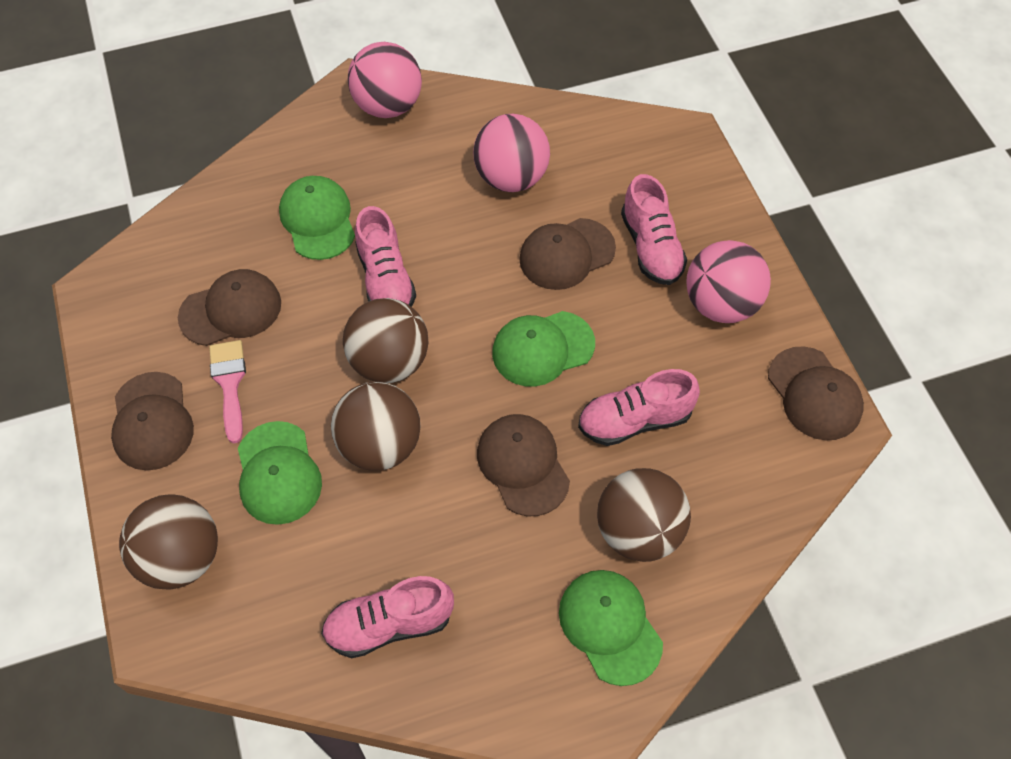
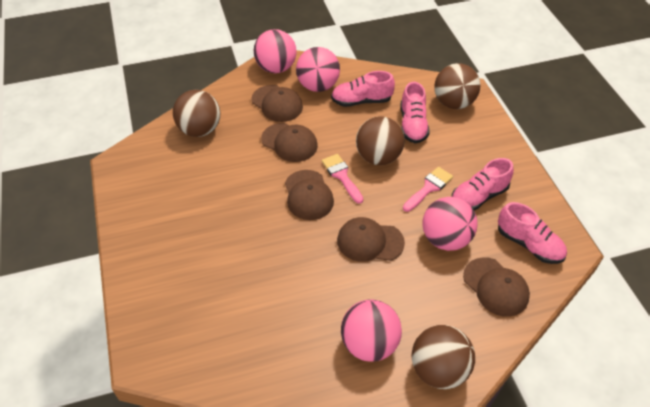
green cap: [238,421,322,525] [279,176,355,260] [492,311,595,387] [559,570,663,686] = 4 -> none = 0
pink ball: [348,42,422,118] [473,114,550,192] [686,240,771,323] = 3 -> [254,29,297,73] [296,47,340,92] [341,299,402,362] [423,197,478,251] = 4
pink brush: [209,340,246,443] = 1 -> [322,154,363,204] [403,167,453,212] = 2

